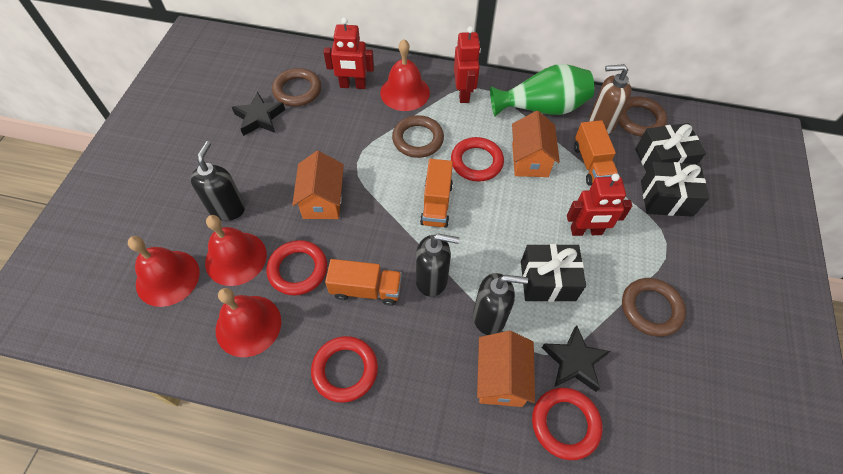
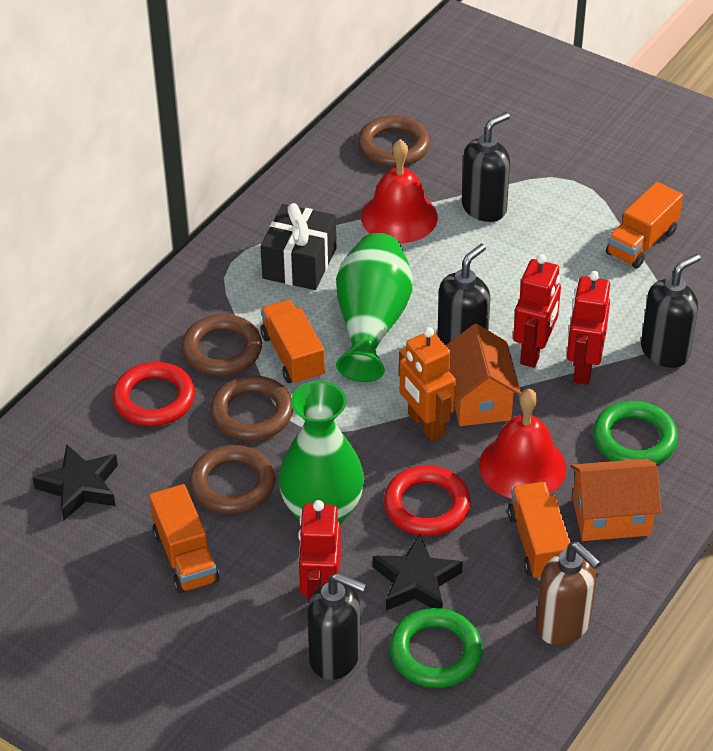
black gift: [521,244,586,302] [635,123,706,172] [641,162,709,217] = 3 -> [260,203,336,290] = 1
black soap dispenser: [190,141,245,221] [416,233,459,297] [473,273,528,335] = 3 -> [307,573,366,680] [437,244,490,345] [462,112,510,222] [641,254,701,368] = 4
green ring: none = 0 -> [390,608,483,688] [593,401,678,464] = 2
green vase: [490,64,594,117] = 1 -> [279,381,364,525] [336,233,412,382] = 2
orange house: [292,151,344,219] [477,331,535,407] [512,111,560,177] = 3 -> [446,324,521,426] [571,459,661,541] = 2
orange robot: none = 0 -> [399,327,456,441] = 1
orange truck: [325,259,402,306] [420,159,453,228] [574,120,618,186] = 3 -> [149,484,219,593] [260,300,325,385] [508,482,571,580] [606,182,683,268] = 4
red bell: [128,236,200,307] [205,215,267,286] [216,288,281,357] [380,39,430,111] = 4 -> [361,139,438,243] [479,388,566,498] = 2
red ring: [267,240,327,295] [311,336,378,403] [451,137,504,182] [532,388,603,460] = 4 -> [112,362,195,426] [384,465,471,536] = 2

